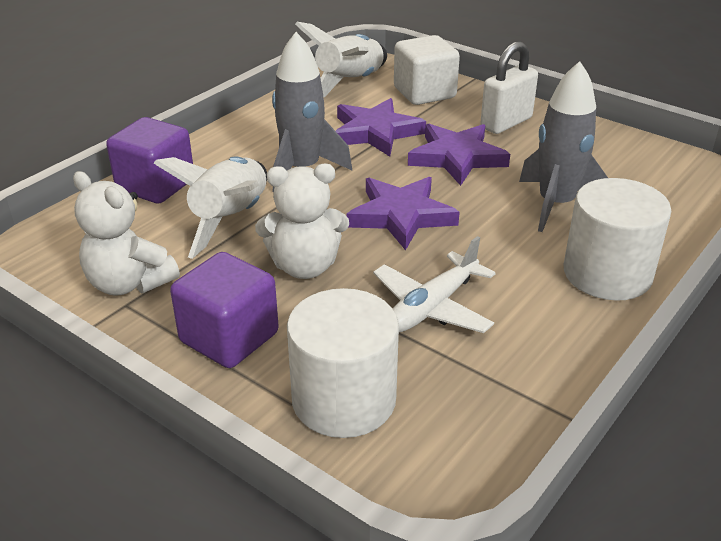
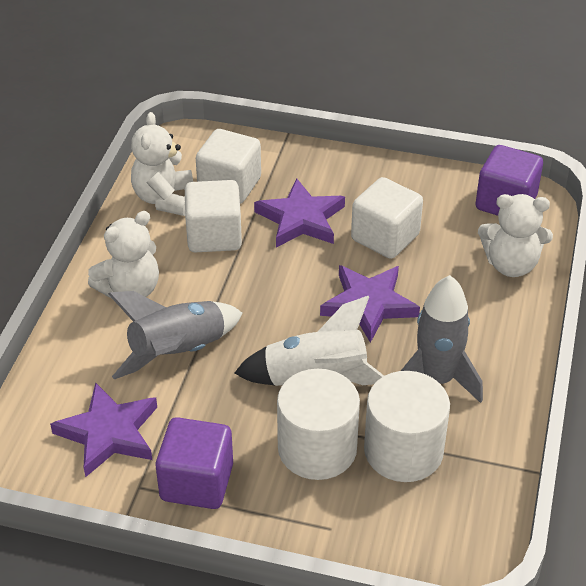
white cube: [394,35,460,105] = 1 -> [185,180,242,252] [196,129,261,204] [351,177,423,259] = 3
white padlock: [480,41,538,134] = 1 -> none = 0
white plane: [373,236,496,333] = 1 -> none = 0
white rocket: [154,157,267,259] [295,22,387,97] = 2 -> [234,296,384,386] = 1
white teddy bear: [73,171,180,296] [255,164,349,279] = 2 -> [88,211,159,299] [131,112,193,216] [478,194,553,277] = 3

